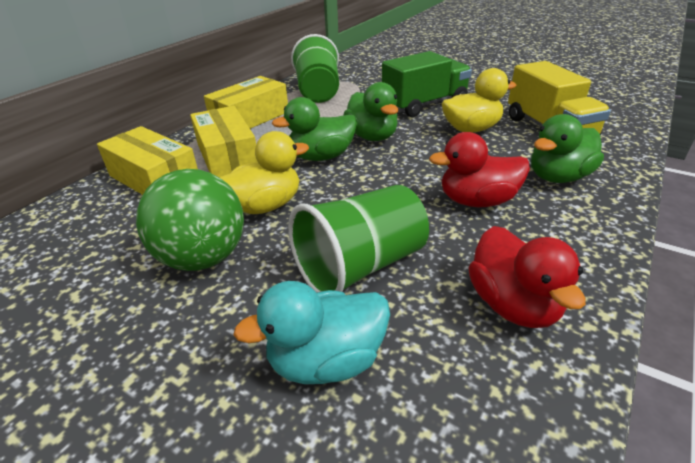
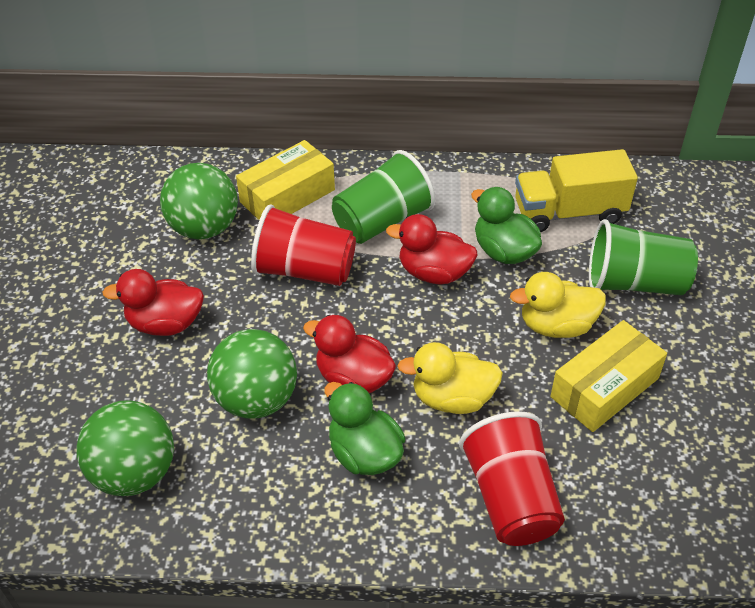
green ball: [136,169,244,271] = 1 -> [76,401,174,496] [160,163,238,239] [207,329,297,419] = 3
green duck: [272,97,357,161] [343,82,399,141] [531,114,604,183] = 3 -> [324,382,405,475] [471,187,542,264] = 2
green truck: [382,51,472,117] = 1 -> none = 0
red cup: none = 0 -> [251,204,356,286] [459,411,565,546] = 2
red duck: [429,132,530,207] [469,226,586,328] = 2 -> [102,269,204,336] [303,315,396,393] [386,214,478,284] = 3
turquoise duck: [233,281,390,384] = 1 -> none = 0
yellow box: [97,126,198,195] [190,106,257,177] [204,76,288,129] = 3 -> [236,140,335,220] [550,320,667,432] = 2

